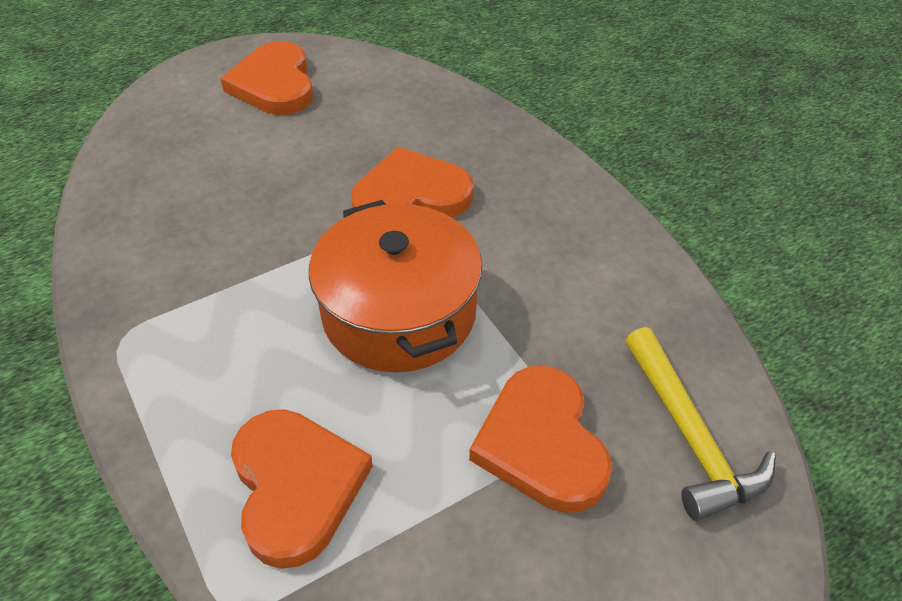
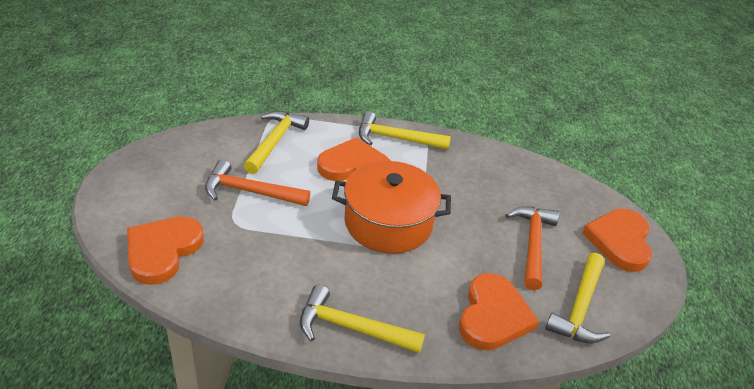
orange hammer: none = 0 -> [205,159,310,206] [506,206,559,290] = 2
yellow hammer: [625,327,776,521] = 1 -> [244,111,309,174] [300,285,425,353] [359,111,451,150] [545,253,610,343] = 4

